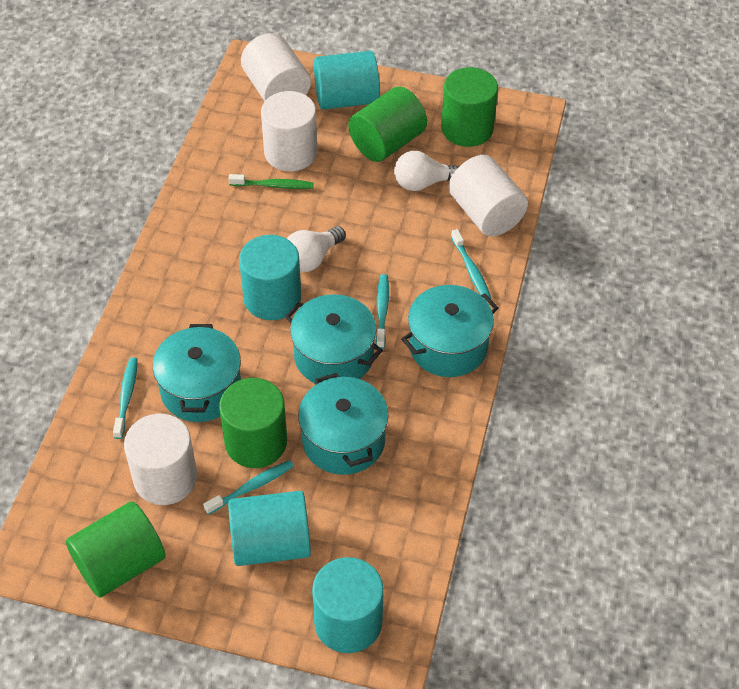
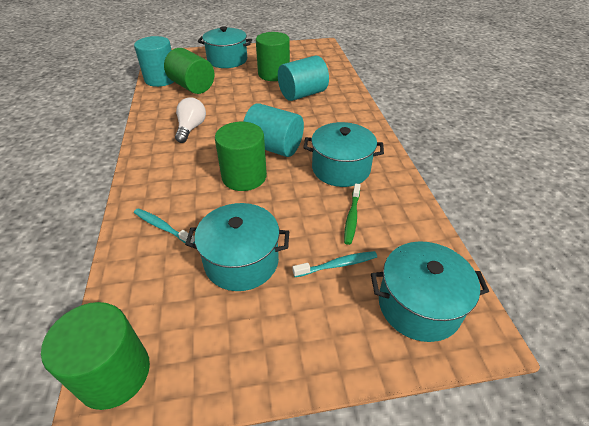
turquoise cylinder: [228,491,311,566] [239,235,301,320] [312,557,384,653] [314,51,380,110] = 4 -> [134,36,174,87] [243,103,304,157] [278,56,329,101] = 3
turquoise toothbrush: [113,357,138,439] [203,460,294,515] [376,274,389,349] [451,229,492,299] = 4 -> [134,208,195,243] [293,251,377,277] = 2
white cylinder: [124,414,197,505] [241,33,311,102] [261,91,317,171] [448,155,528,237] = 4 -> none = 0
white light bulb: [287,226,346,272] [394,151,459,191] = 2 -> [175,97,206,143] = 1

